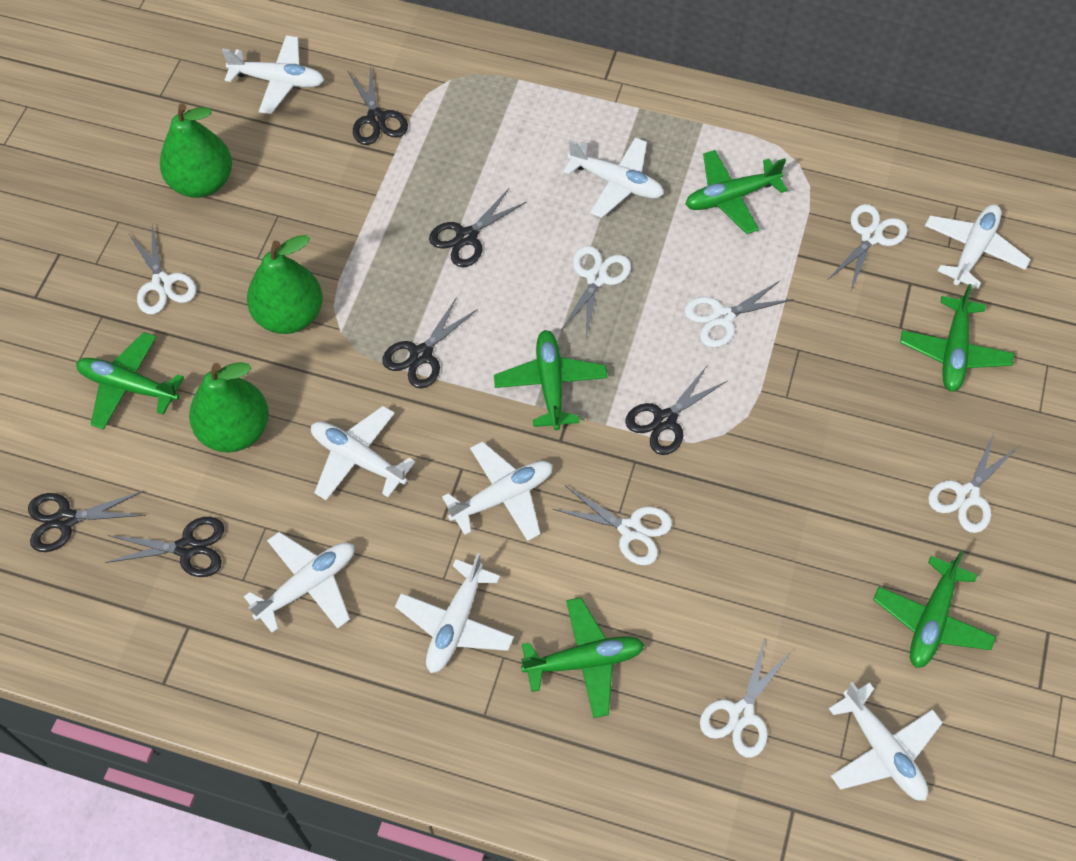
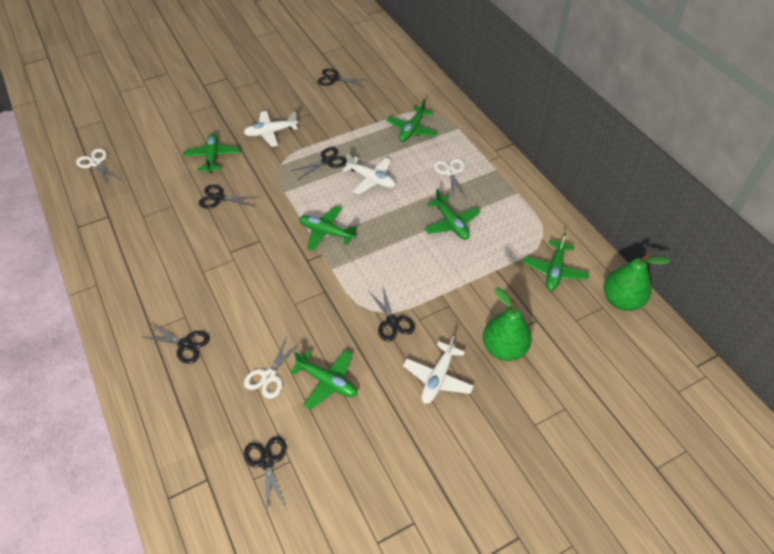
green pear: [160,103,232,198] [189,362,269,453] [247,235,323,334] = 3 -> [483,287,532,361] [604,252,671,311] = 2
white plane: [222,35,324,114] [244,532,354,633] [311,406,415,501] [395,553,514,673] [442,441,553,541] [563,137,664,218] [829,682,943,801] [925,204,1031,289] = 8 -> [244,111,298,147] [342,153,395,195] [403,336,474,404] = 3
white scissors: [128,225,196,315] [553,486,672,565] [561,246,631,337] [685,280,794,348] [700,638,791,758] [828,204,908,291] [928,433,1019,533] = 7 -> [76,148,120,184] [244,336,301,399] [434,159,467,198] = 3

